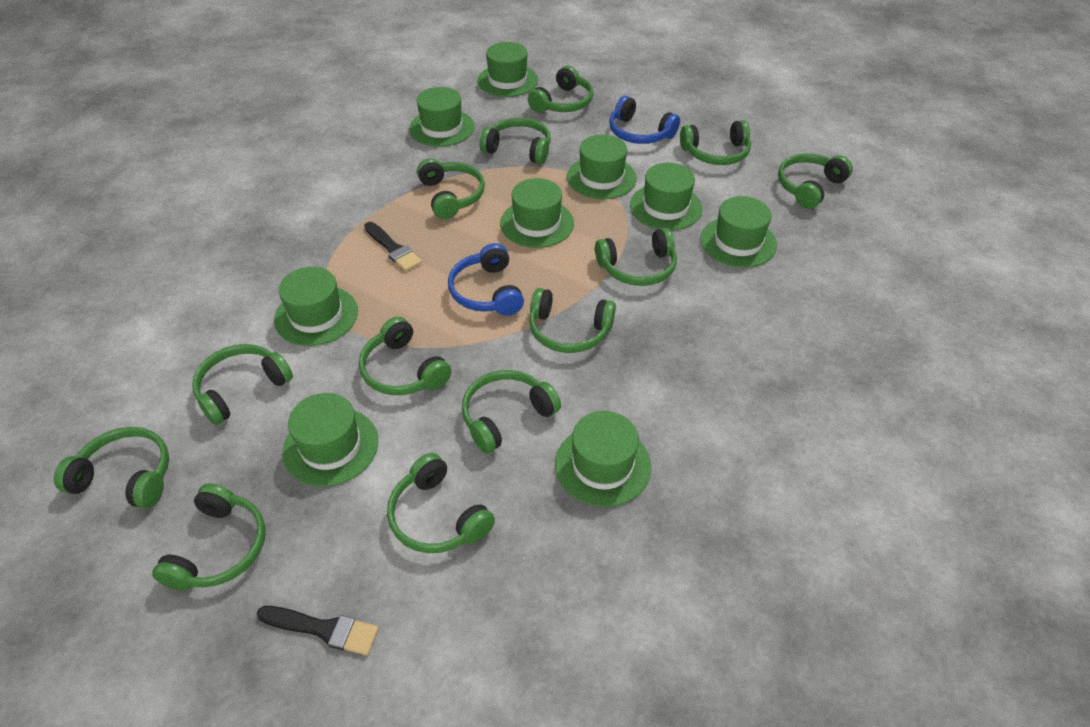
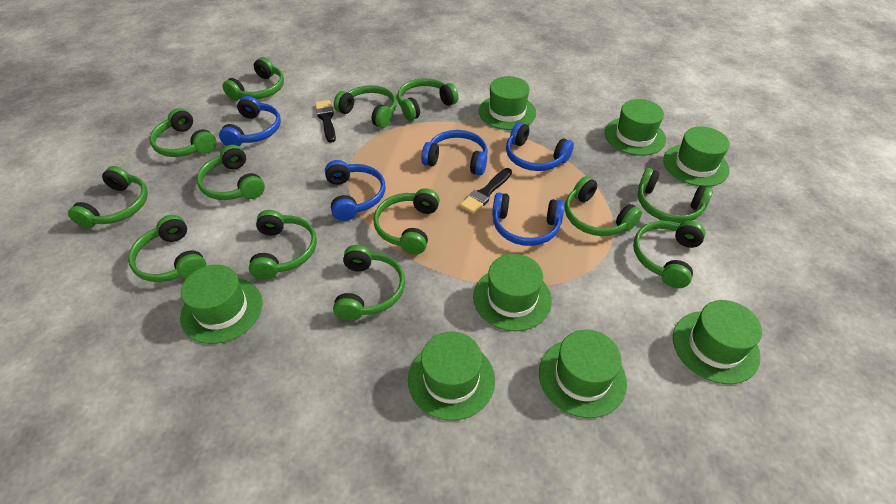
blue headphones: [448,243,524,316] [609,96,680,144] = 2 -> [219,96,281,146] [325,160,385,221] [421,130,488,176] [492,192,564,246] [506,122,574,171] = 5
green hat: [274,267,358,346] [282,393,378,487] [409,87,475,147] [478,42,538,97] [500,178,574,248] [555,411,651,507] [567,135,637,199] [630,163,703,230] [700,196,777,268] = 9 -> [180,265,263,344] [408,331,495,421] [473,254,552,331] [479,76,536,130] [539,329,627,418] [604,99,666,156] [663,126,730,187] [673,300,762,384] = 8

